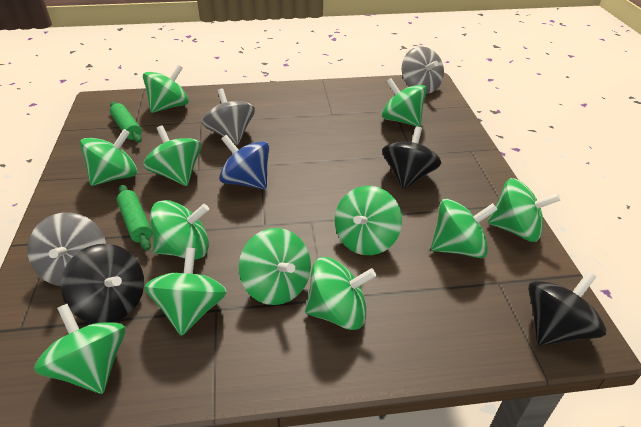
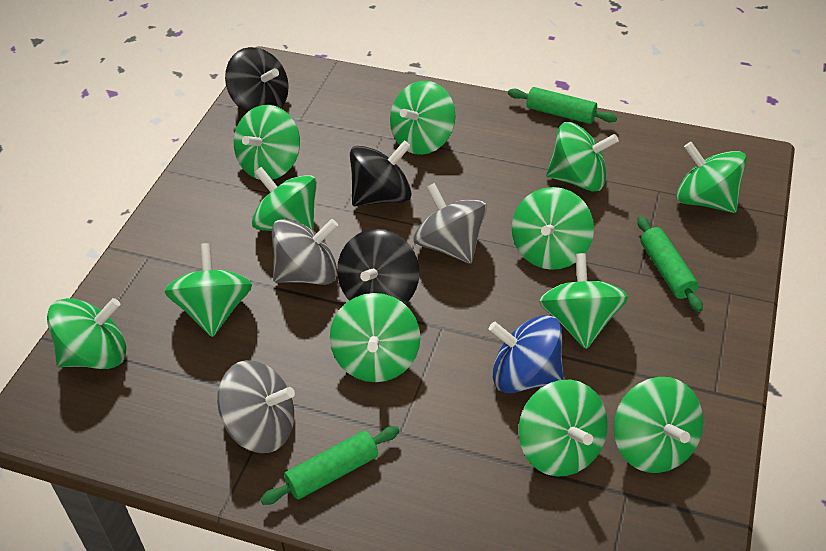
green rolling pin: [110,101,142,143] [117,184,152,251] = 2 -> [260,426,400,505] [508,87,617,124] [637,217,703,312] = 3

